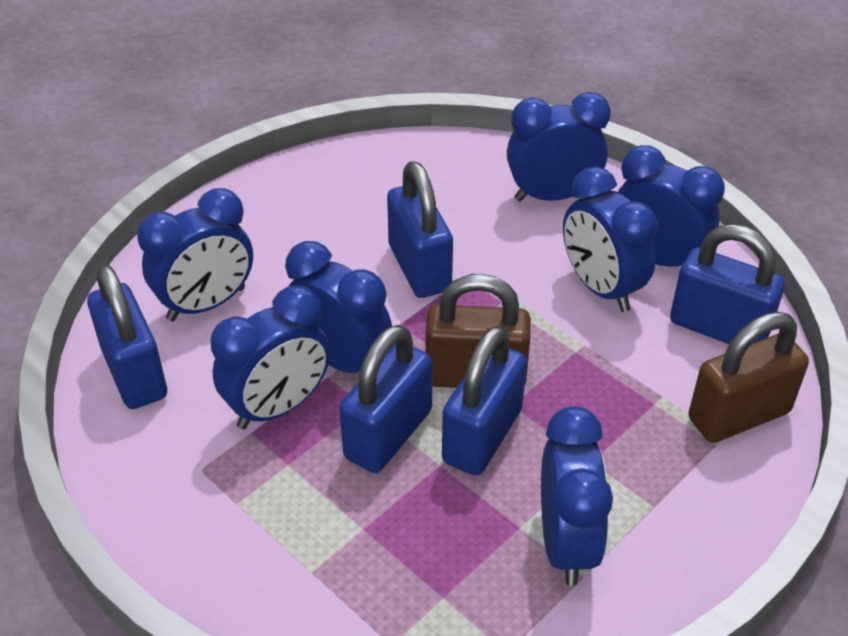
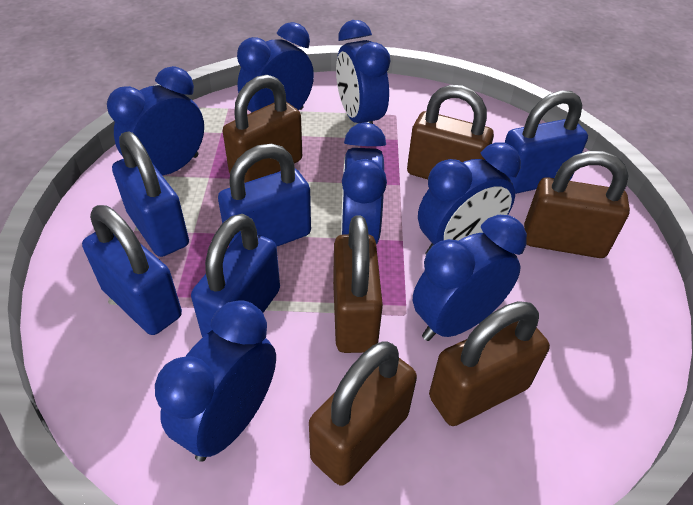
brown padlock: [425,274,531,388] [689,312,809,443] = 2 -> [223,75,302,183] [309,341,417,486] [333,215,383,353] [407,85,494,179] [429,301,550,426] [524,151,630,258] = 6

